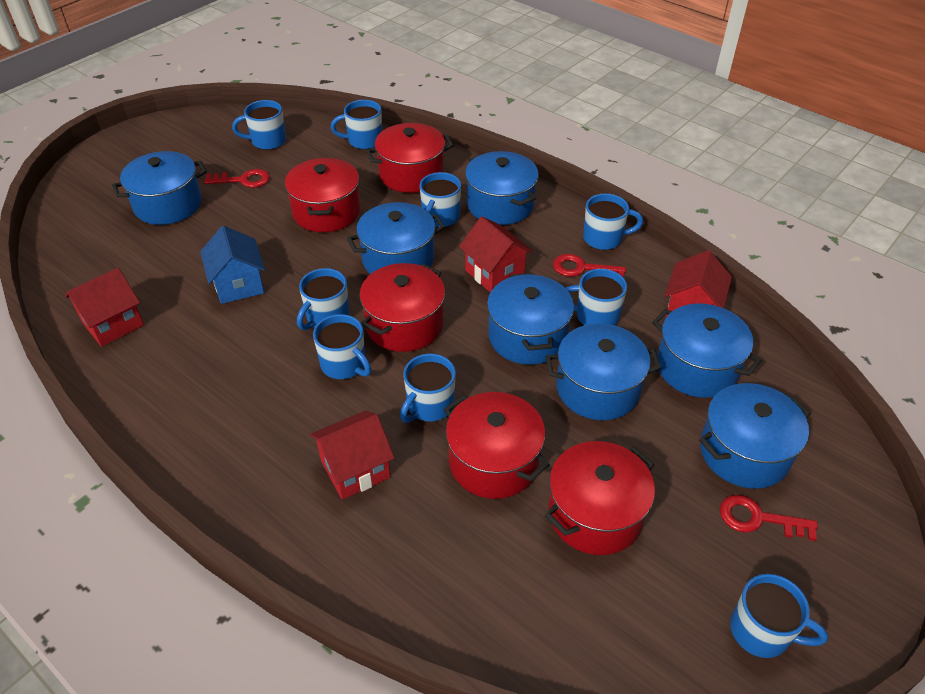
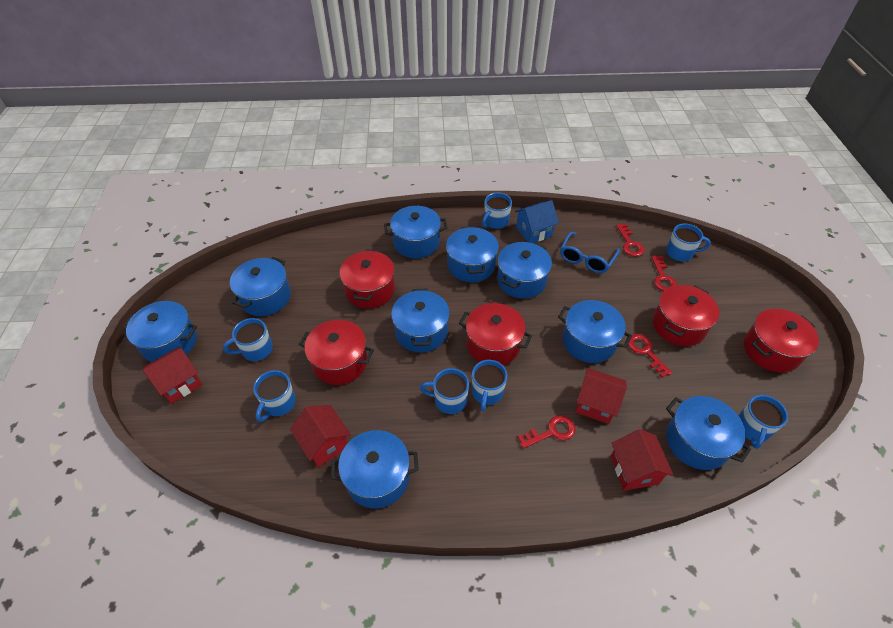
blue glasses: none = 0 -> [560,232,620,273] = 1
blue mug: [232,100,286,150] [297,268,350,330] [313,314,371,379] [331,100,382,149] [400,354,456,423] [420,172,461,227] [566,269,627,325] [583,194,643,250] [730,574,828,658] = 9 -> [223,318,273,361] [253,370,296,422] [420,368,469,414] [472,360,507,412] [482,193,512,229] [666,224,711,262] [738,395,788,449] = 7
blue pot: [112,151,207,225] [347,202,445,274] [465,151,539,225] [487,273,574,365] [545,324,661,420] [652,304,762,398] [699,383,811,489] = 7 -> [122,301,197,362] [230,257,291,316] [331,430,419,508] [384,206,447,258] [391,288,450,352] [446,226,499,282] [497,242,552,299] [558,300,632,363] [666,396,751,470] = 9
red key: [204,169,270,188] [553,254,626,278] [720,495,818,541] = 3 -> [518,415,576,449] [616,224,644,257] [628,334,673,378] [652,256,677,291] = 4

